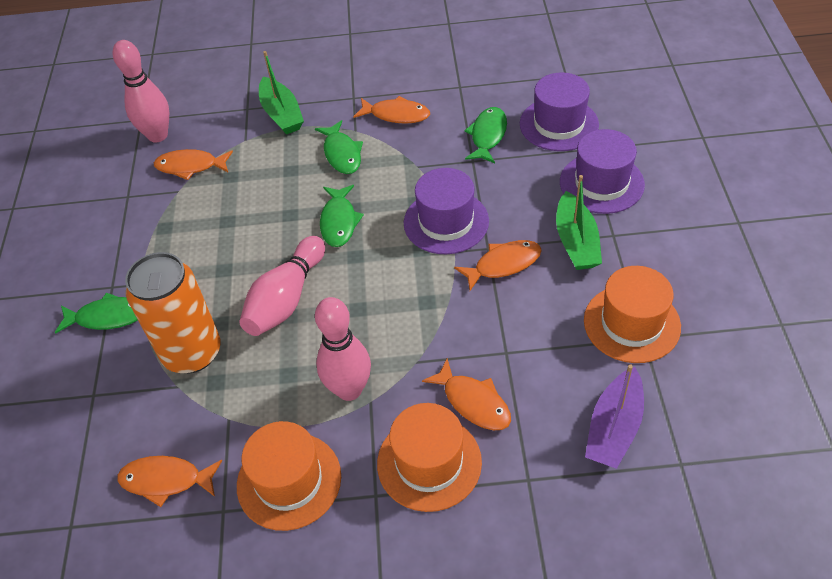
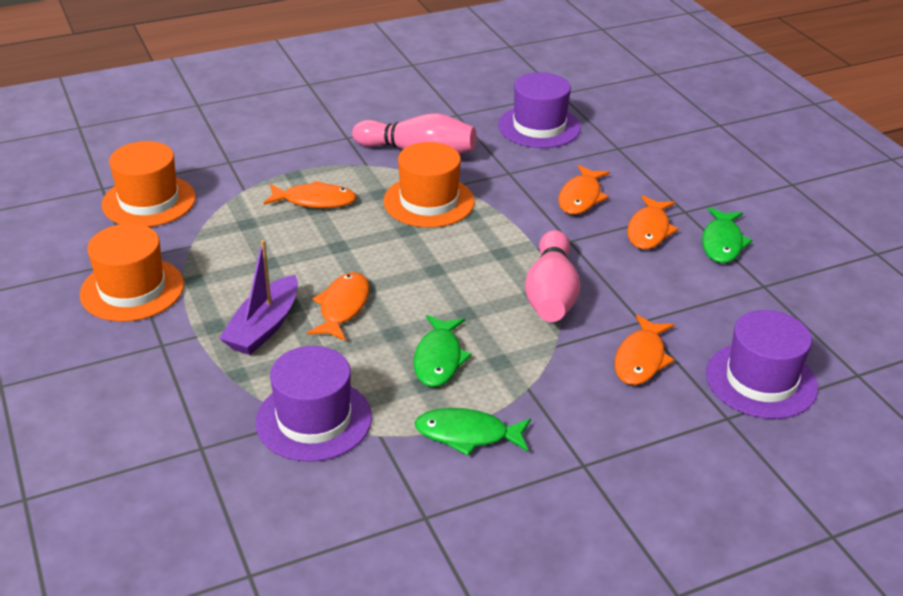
green boat: [259,51,304,134] [556,175,602,270] = 2 -> none = 0
green fish: [55,293,138,334] [315,120,363,174] [320,185,364,247] [464,107,507,163] = 4 -> [413,315,472,387] [415,408,531,456] [702,207,752,263] = 3
orange can: [125,252,221,374] = 1 -> none = 0
pink bowling pin: [113,40,169,143] [239,236,325,336] [315,297,371,401] = 3 -> [352,113,477,154] [525,230,580,322] = 2

